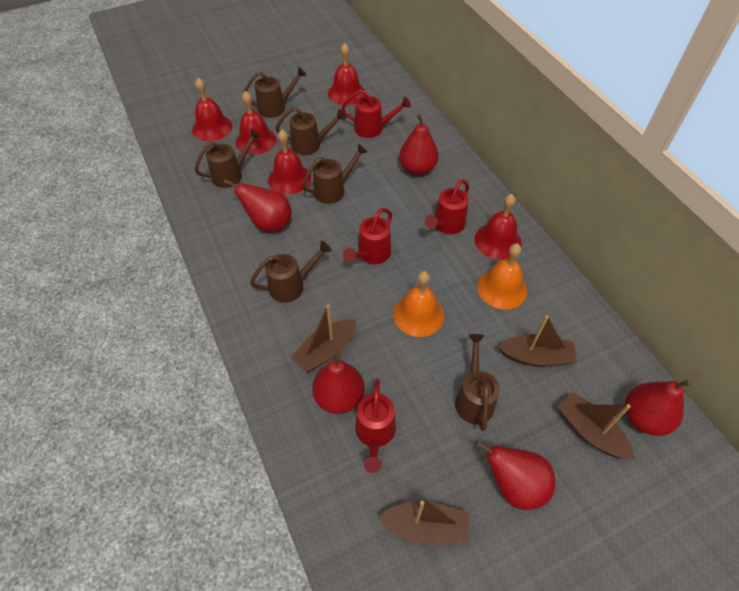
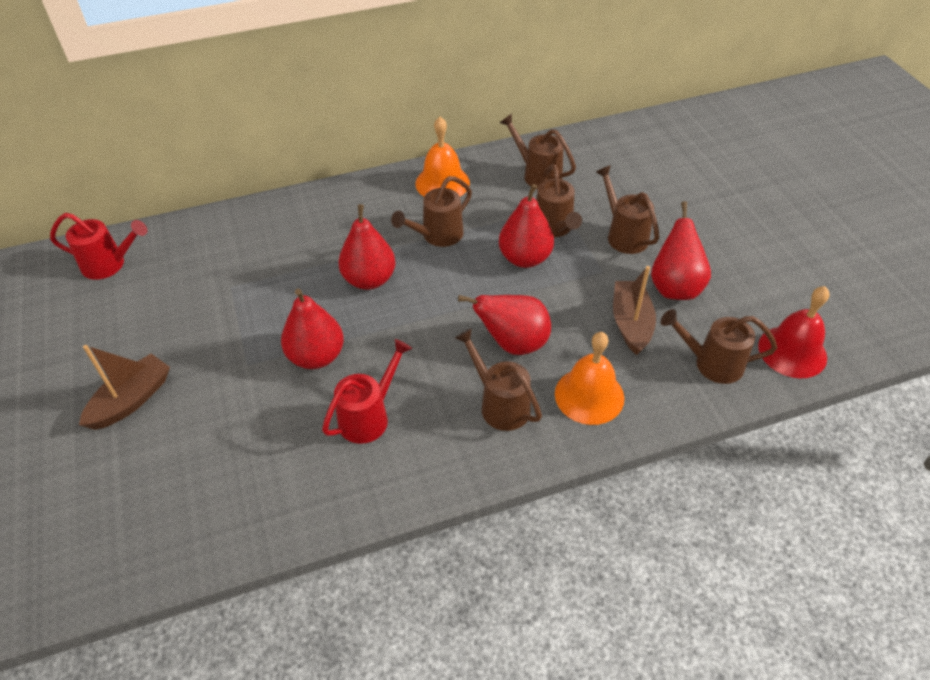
brown boat: [291,304,356,373] [378,501,469,545] [498,315,577,366] [558,392,635,459] = 4 -> [79,345,170,430] [613,266,656,355] = 2
red bell: [192,78,233,141] [236,91,276,155] [268,130,311,194] [328,43,365,105] [475,194,522,260] = 5 -> [758,286,830,378] = 1
red watering can: [341,89,411,138] [343,208,392,264] [355,379,396,473] [425,179,469,234] = 4 -> [50,213,147,280] [322,339,412,444] = 2

